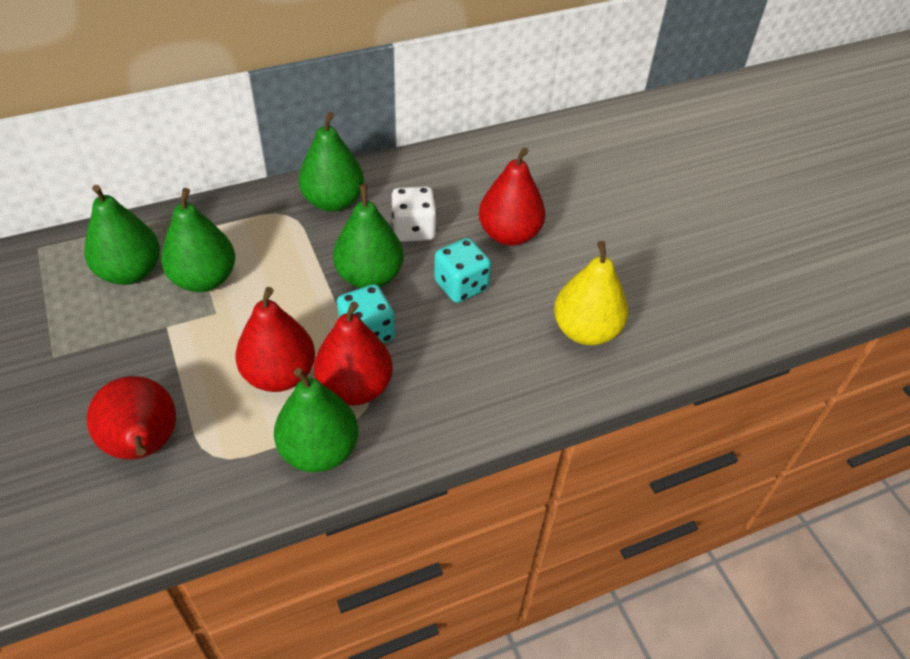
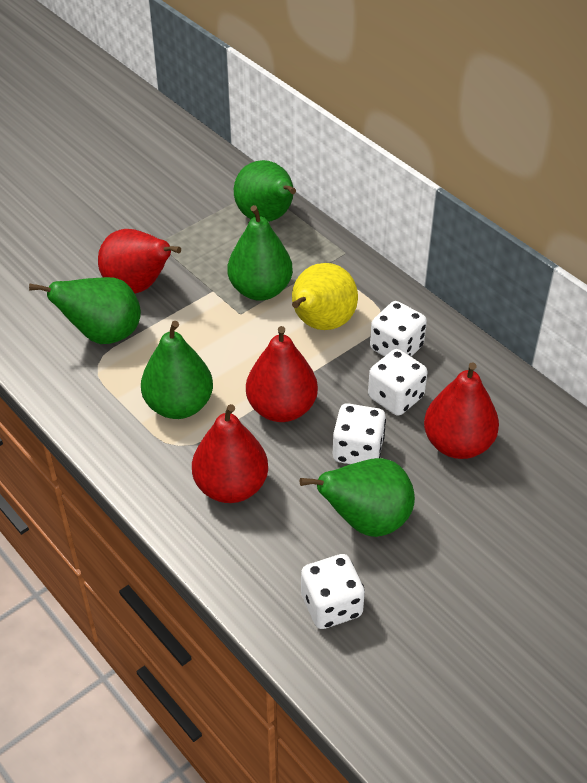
turquoise dice: [337,284,395,343] [434,238,491,303] = 2 -> none = 0
white dice: [391,186,437,242] = 1 -> [301,554,365,629] [333,403,386,464] [368,349,427,416] [370,301,427,357] = 4

